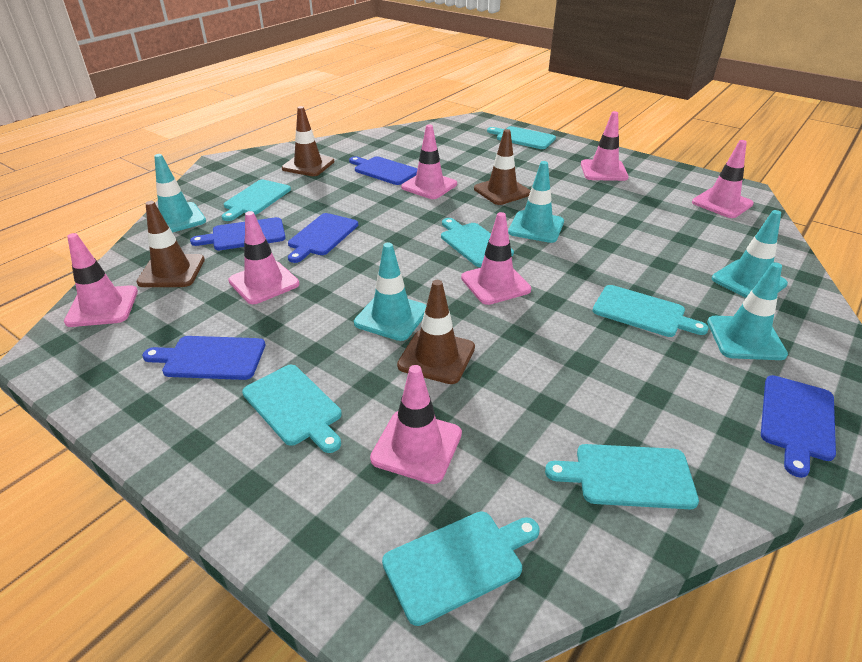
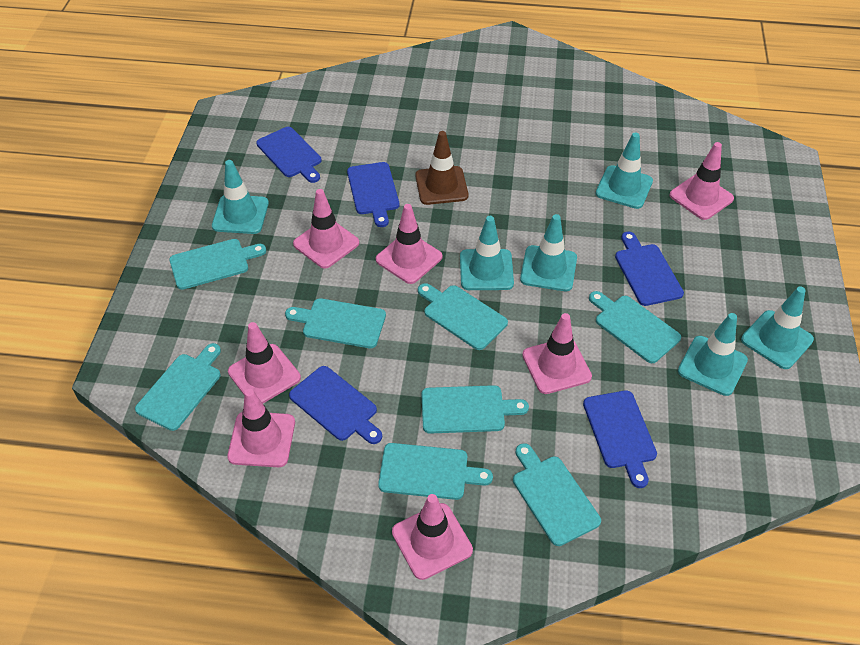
brown traffic cone: [136,201,205,287] [282,106,334,176] [397,280,475,384] [474,129,530,205] = 4 -> [415,131,468,205] = 1
turquoise cutting board: [222,180,291,221] [242,365,342,453] [382,511,539,626] [441,218,514,267] [487,126,556,149] [545,444,699,509] [592,285,709,337] = 7 -> [135,343,221,431] [169,239,266,290] [285,298,386,348] [378,443,493,500] [418,283,508,350] [421,385,529,434] [513,443,601,546] [589,291,681,363] = 8
turquoise traffic cone: [154,154,206,233] [354,243,427,341] [508,161,564,243] [707,262,788,360] [712,210,788,298] = 5 -> [212,160,269,234] [460,216,514,290] [520,214,577,291] [596,132,653,209] [678,313,748,396] [741,286,814,369] = 6

